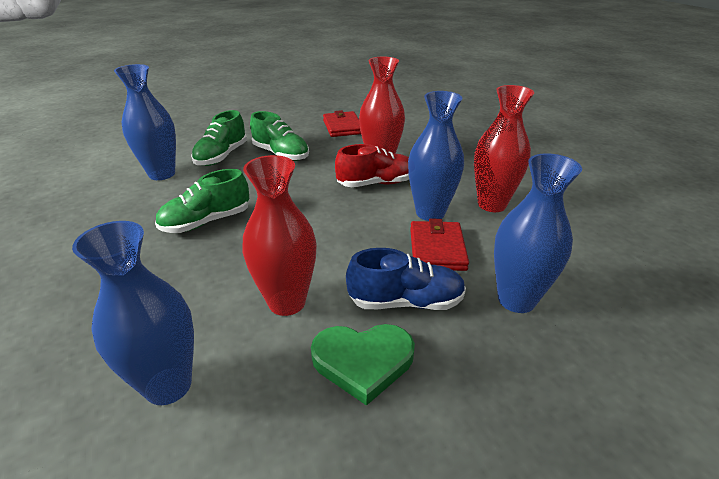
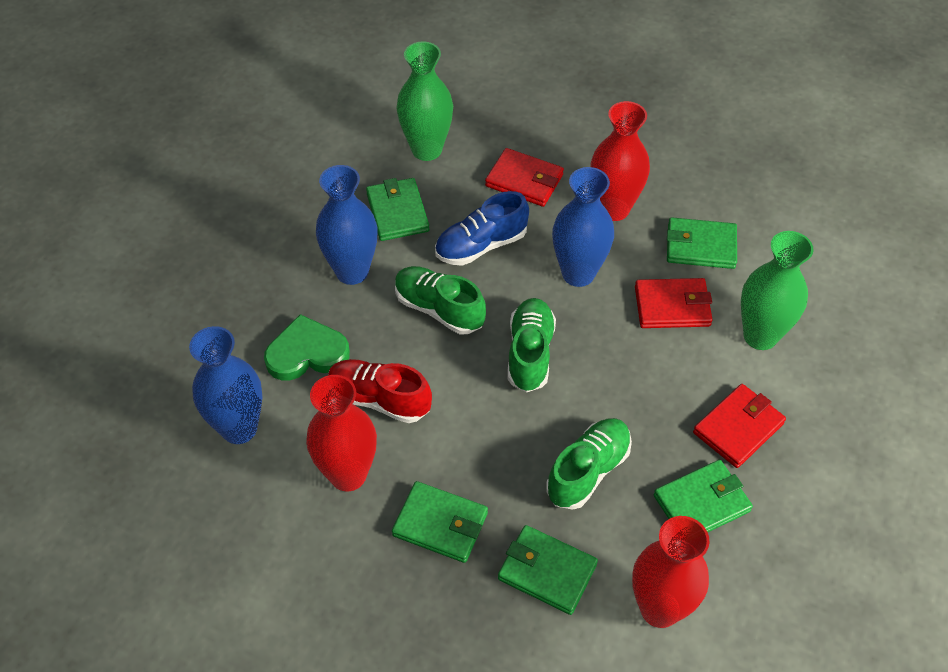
blue vase: [72,221,194,405] [114,64,176,180] [408,91,464,221] [494,153,582,313] = 4 -> [189,326,263,444] [316,165,378,285] [552,167,614,287] = 3
green vase: none = 0 -> [396,41,453,161] [741,231,814,350] = 2
green wallet: none = 0 -> [366,178,429,241] [392,481,488,563] [498,525,598,615] [654,460,753,532] [667,217,737,269] = 5
red wallet: [323,110,361,137] [410,219,469,271] = 2 -> [485,148,564,207] [635,278,713,328] [693,384,786,468] = 3

